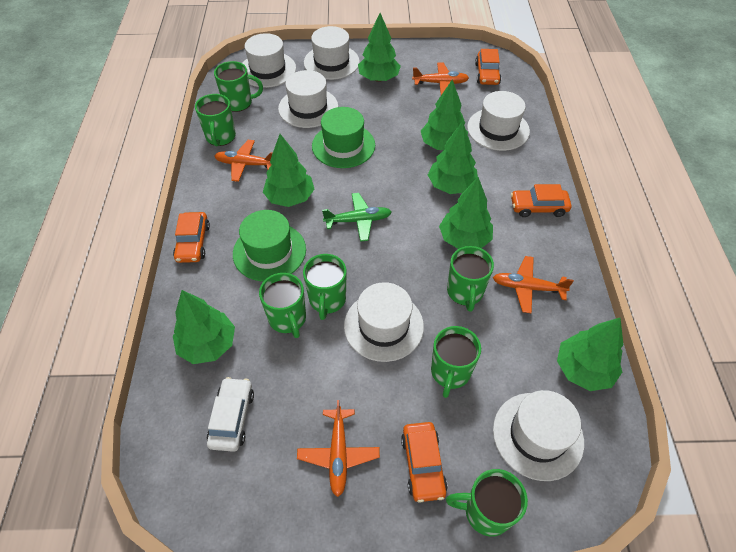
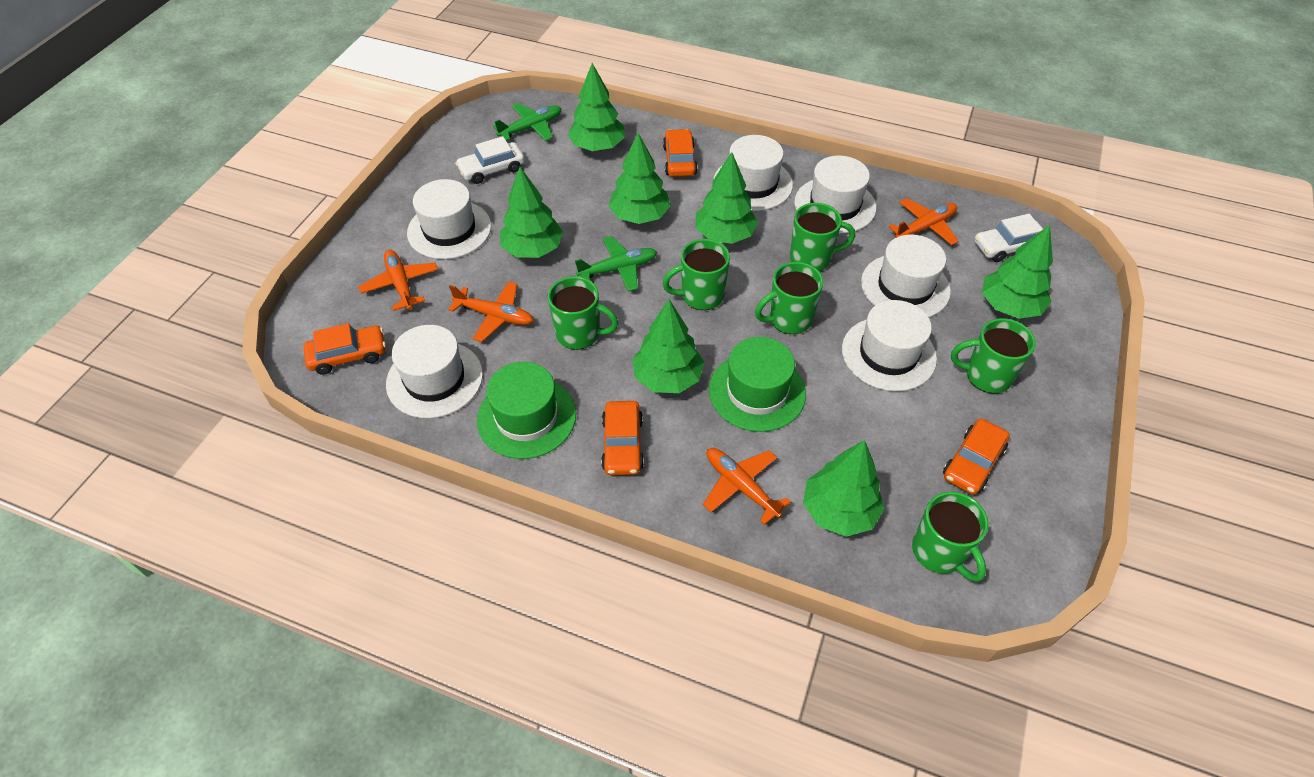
green mug: [195,94,236,146] [214,61,263,112] [259,273,306,338] [303,254,346,320] [431,326,481,398] [446,469,528,537] [447,246,494,312] = 7 -> [548,276,618,350] [663,239,730,310] [755,262,823,334] [790,203,855,271] [912,492,989,582] [951,318,1036,393] = 6
green plane: [322,193,392,242] = 1 -> [493,103,561,141] [575,236,657,291] = 2
white car: [207,377,254,452] = 1 -> [455,136,525,184] [974,214,1043,262] = 2

